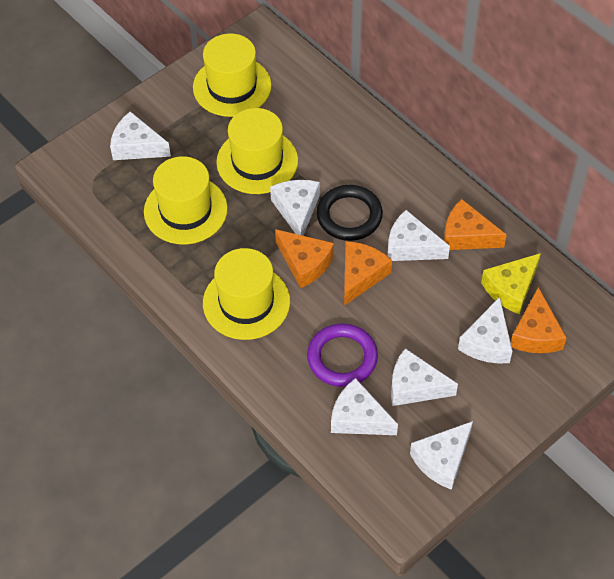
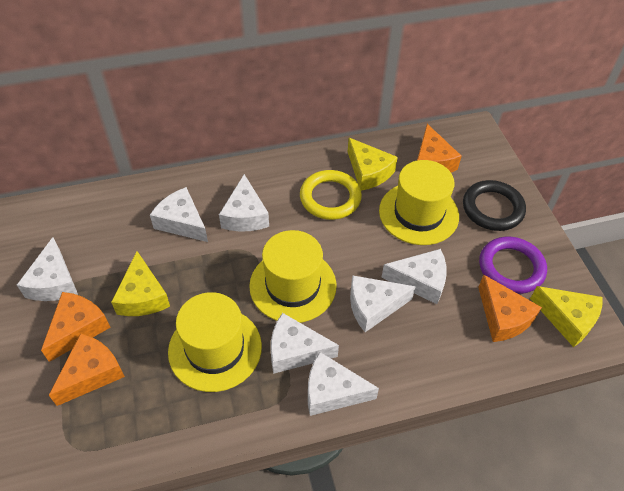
yellow cheese: [481,253,541,314] = 1 -> [111,251,170,316] [348,138,398,191] [530,286,603,347] = 3
yellow hat: [144,156,228,244] [193,33,272,117] [203,248,290,340] [216,108,298,194] = 4 -> [168,292,262,392] [249,230,337,323] [379,160,459,245] = 3
yellow ring: none = 0 -> [300,170,362,220] = 1

